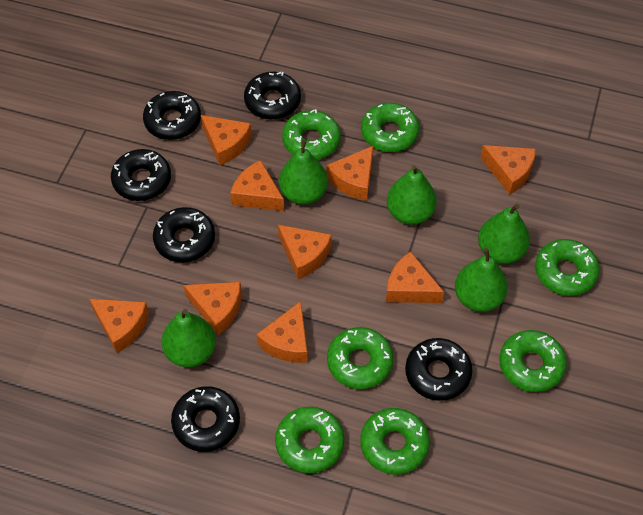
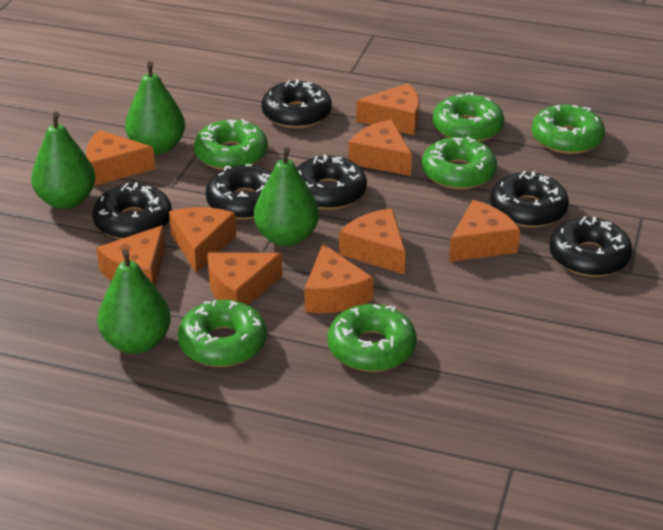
green donut: [275,406,344,473] [282,109,341,160] [327,327,393,389] [360,408,430,475] [361,102,419,152] [499,330,567,392] [535,239,599,296] = 7 -> [178,300,267,367] [194,119,268,170] [328,304,417,372] [422,137,497,190] [433,92,504,142] [532,104,605,154] = 6
green pear: [162,309,216,367] [279,139,328,205] [387,165,437,225] [455,248,508,312] [478,204,530,264] = 5 -> [31,112,96,209] [98,249,171,354] [125,61,185,155] [254,147,319,246] = 4

